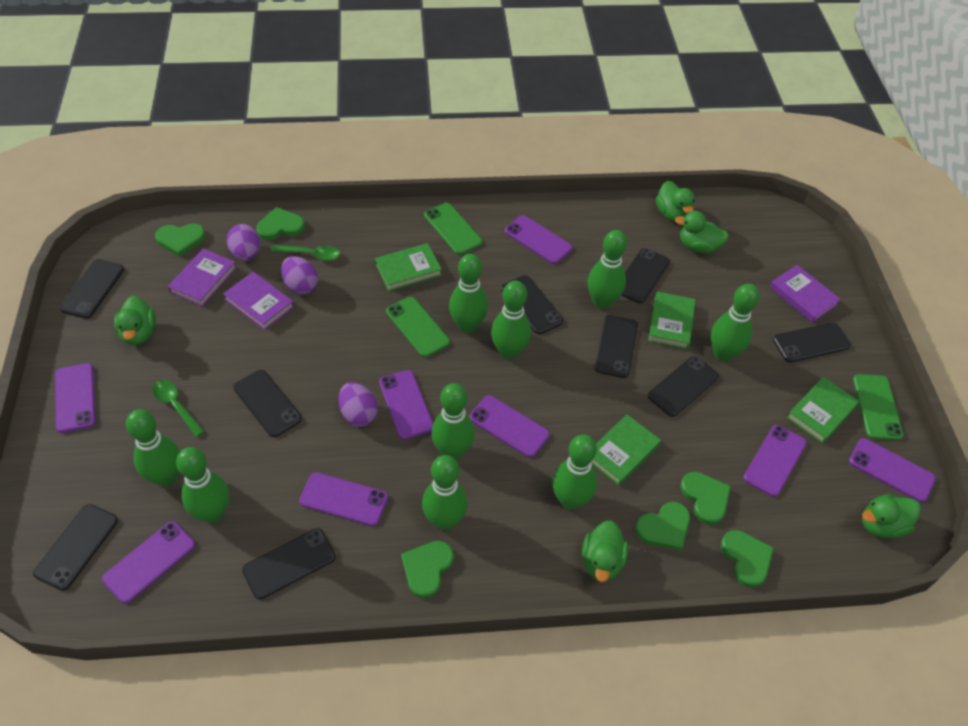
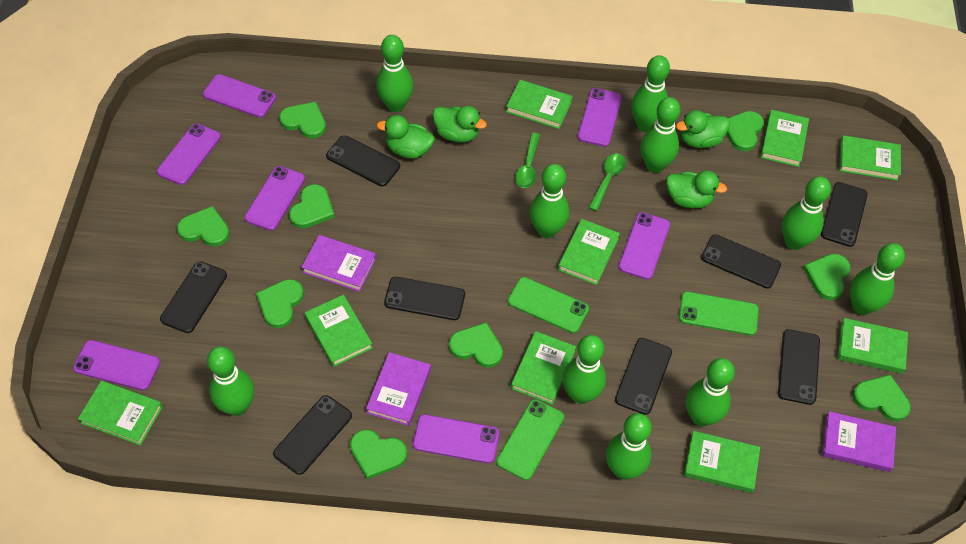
black phone: [33,504,118,591] [60,259,124,319] [233,370,302,437] [242,528,336,599] [501,275,563,334] [595,315,638,378] [621,248,670,303] [648,356,719,417] [773,322,851,362] = 9 -> [160,261,227,333] [273,395,352,475] [326,135,400,186] [384,277,465,320] [615,338,672,415] [701,234,781,288] [778,329,820,405] [821,182,868,247] = 8
green book: [375,243,442,291] [591,414,661,486] [648,291,696,349] [787,377,859,444] = 4 -> [78,381,163,446] [305,295,373,367] [506,80,572,129] [511,331,576,405] [558,219,620,285] [684,431,760,493] [760,110,809,167] [838,318,908,374] [839,135,901,181] = 9
green bowling pin: [126,409,180,487] [176,447,229,523] [422,455,468,530] [431,383,475,460] [449,254,488,333] [491,281,531,360] [552,434,597,510] [588,230,627,309] [711,284,760,362] = 9 -> [207,346,254,416] [376,35,413,112] [530,164,569,238] [563,335,606,404] [606,413,652,479] [631,55,670,132] [640,97,680,173] [686,358,735,426] [782,176,831,250] [850,243,905,315] = 10
green duck: [114,296,156,345] [582,520,628,582] [656,181,695,222] [675,211,729,253] [862,494,921,538] = 5 -> [377,115,434,159] [433,106,487,143] [666,171,727,208] [676,110,730,148] = 4
green heart: [155,223,206,257] [256,207,305,240] [401,541,454,599] [635,502,690,551] [680,472,731,525] [721,530,774,588] = 6 -> [177,206,230,246] [256,279,304,328] [279,102,326,138] [289,184,335,228] [350,429,407,479] [449,322,503,368] [726,111,764,151] [803,254,850,300] [852,375,911,421] = 9
purple egg: [227,224,260,261] [281,256,318,295] [339,382,378,427] = 3 -> none = 0
purple phone: [55,363,96,433] [102,521,196,604] [299,472,388,526] [379,370,433,440] [469,395,550,458] [505,215,573,264] [743,425,807,497] [849,438,936,502] = 8 -> [73,340,160,390] [157,124,221,185] [203,74,276,118] [244,166,305,231] [413,414,499,463] [578,88,622,147] [618,212,670,280] = 7

